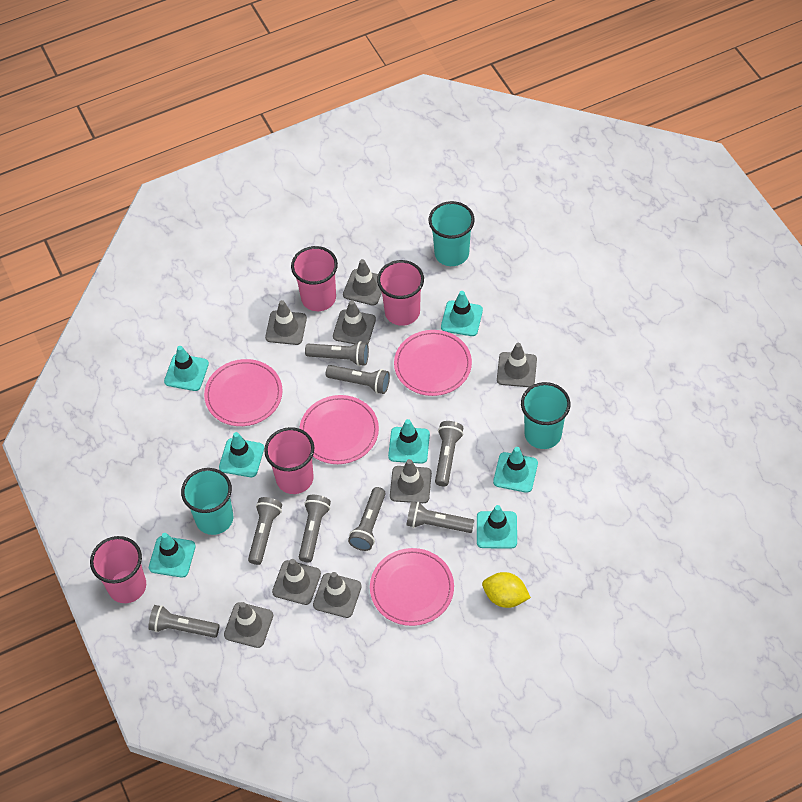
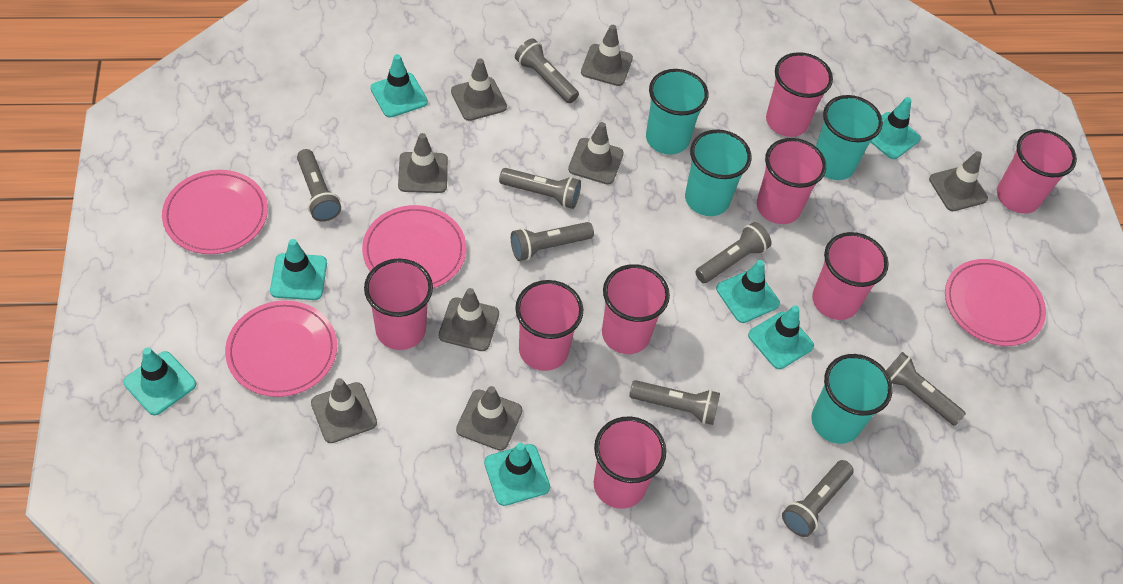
pink cup: [90,536,146,603] [264,427,314,494] [291,246,338,311] [377,260,424,326] = 4 -> [364,258,433,350] [515,280,583,371] [594,416,666,509] [602,264,670,354] [757,138,826,224] [766,52,833,137] [812,232,889,320] [997,129,1077,214] = 8
turquoise cup: [181,468,233,535] [429,201,475,266] [521,382,570,449] = 3 -> [646,69,708,155] [685,129,752,216] [811,354,893,444] [816,95,883,180] = 4
yellow lemon: [482,572,531,608] = 1 -> none = 0

